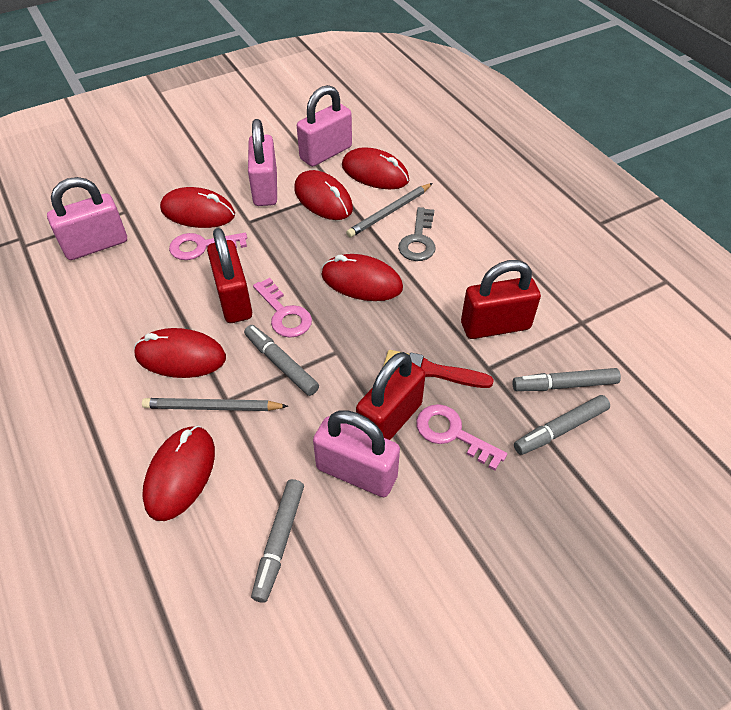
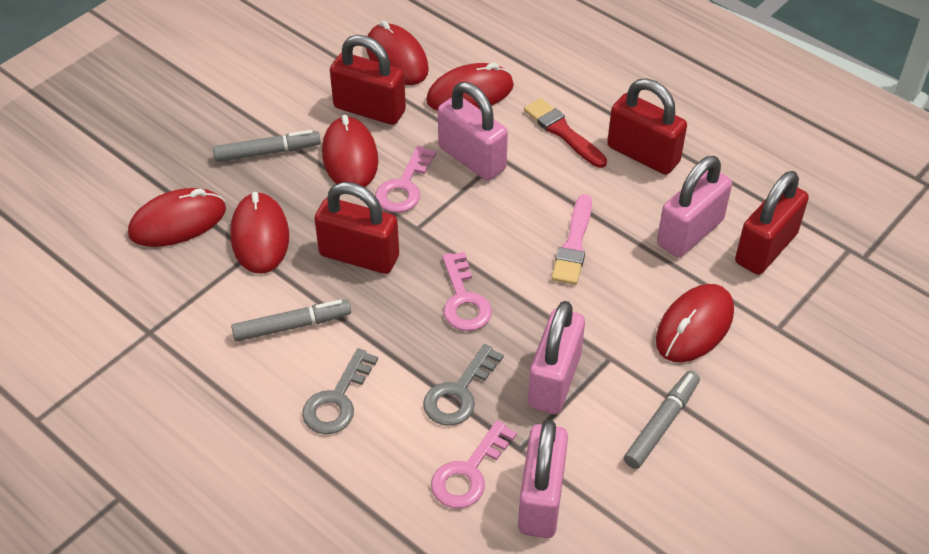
grey key: [398,207,436,261] = 1 -> [302,348,378,434] [423,344,504,426] = 2
grey marker: [244,325,319,396] [251,479,304,603] [512,368,621,391] [514,395,610,455] = 4 -> [213,130,321,162] [231,300,351,341] [624,371,700,469] = 3
grey pencil: [142,398,288,411] [346,183,433,238] = 2 -> none = 0
pink brush: none = 0 -> [551,194,592,285] = 1
red padlock: [207,228,252,323] [356,352,426,440] [461,260,541,339] = 3 -> [314,182,399,274] [330,35,406,125] [607,78,687,175] [735,171,809,275] = 4

